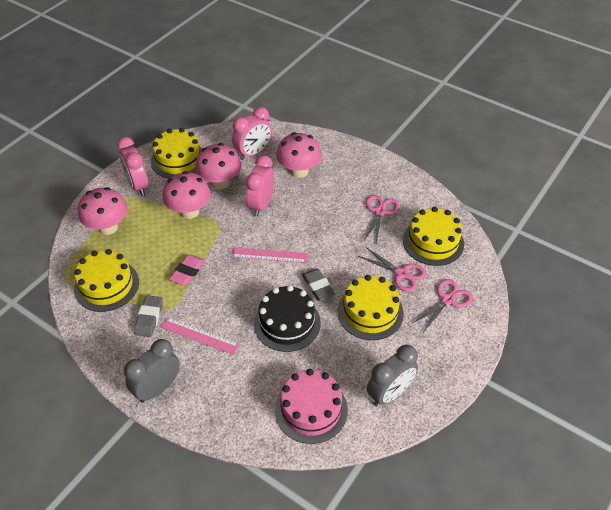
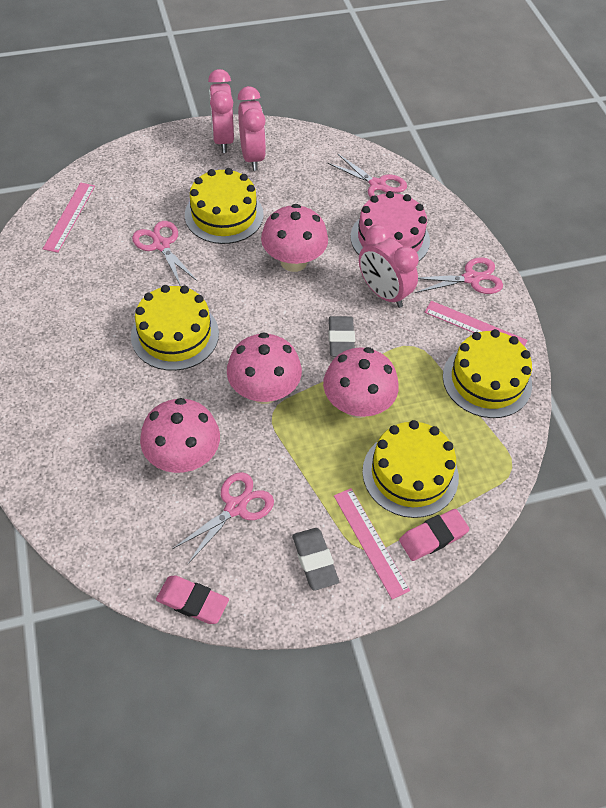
black cake: [254,285,321,352] = 1 -> none = 0
grey clock: [124,339,180,403] [367,345,418,406] = 2 -> none = 0
pink eraser: [169,254,205,285] = 1 -> [156,575,229,624] [399,509,469,561] = 2
pink ruler: [161,317,239,355] [232,247,308,263] = 2 -> [43,183,95,253] [334,488,410,599] [424,301,527,347] = 3
pink scissors: [358,247,427,292] [363,195,399,244] [411,279,473,332] = 3 -> [132,221,198,286] [172,472,274,564] [327,154,407,198] [415,257,503,294] = 4

